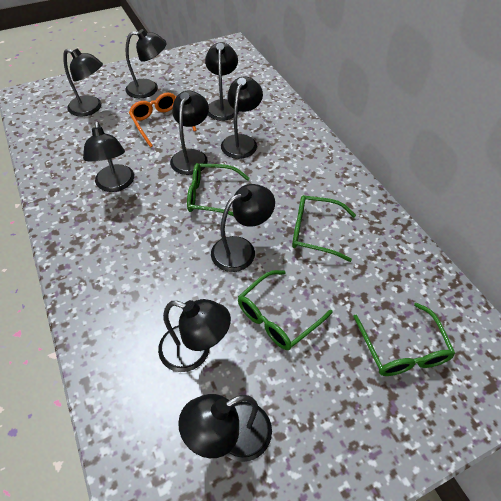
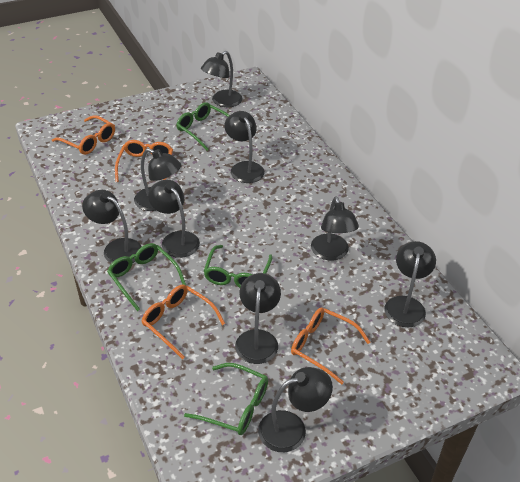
orange glasses: [129,93,197,147] = 1 -> [52,115,115,155] [115,140,173,182] [141,285,225,360] [291,308,370,384] = 4

